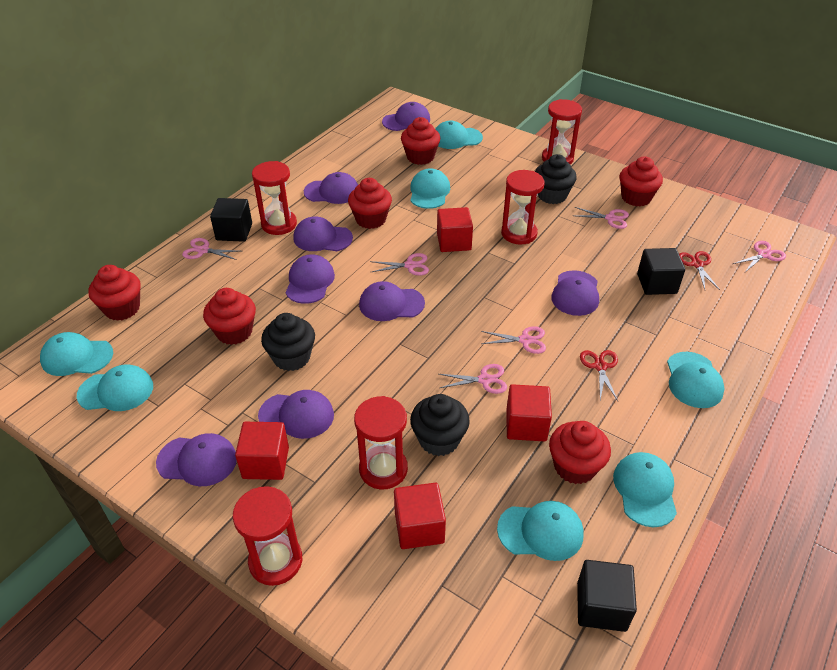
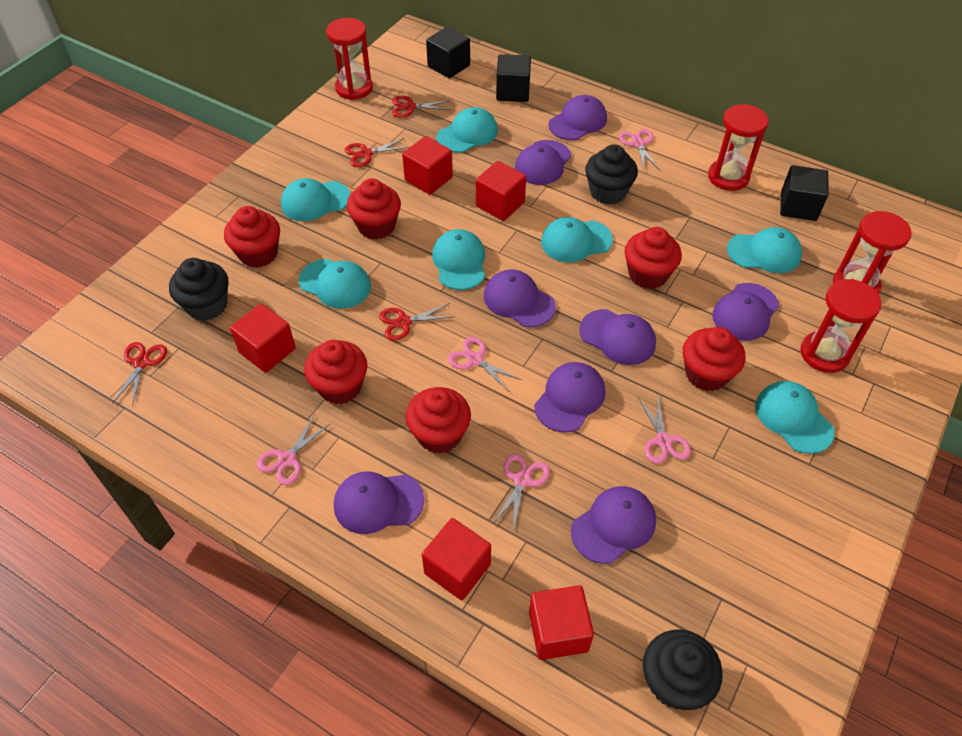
pink scissors: [182,238,240,260] [370,253,429,276] [439,364,507,394] [481,326,546,354] [575,207,629,229] [733,241,786,272] = 6 -> [257,415,331,485] [448,337,522,391] [493,454,550,532] [619,129,660,170] [638,397,691,464] = 5
red cube: [235,422,289,480] [394,483,446,549] [437,207,473,252] [506,384,552,441] = 4 -> [230,304,296,373] [402,136,453,195] [422,518,491,600] [476,161,526,221] [529,585,594,660] = 5
red hourglass: [233,486,302,586] [252,161,297,235] [354,396,408,490] [501,170,545,245] [542,99,582,164] = 5 -> [326,18,373,100] [708,104,769,191] [800,279,881,373] [833,211,912,294] = 4
red scissors: [580,350,618,401] [679,251,720,290] = 2 -> [112,342,167,407] [345,138,409,167] [379,303,455,341] [392,95,451,118] = 4

